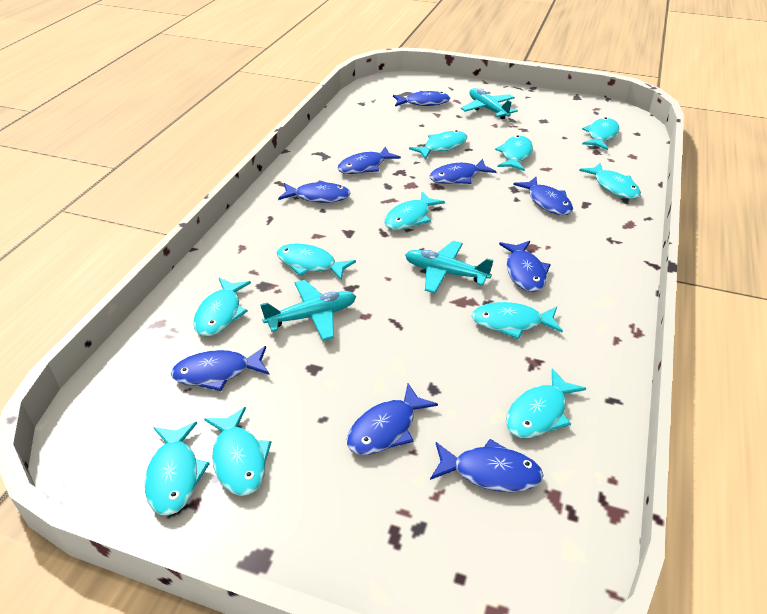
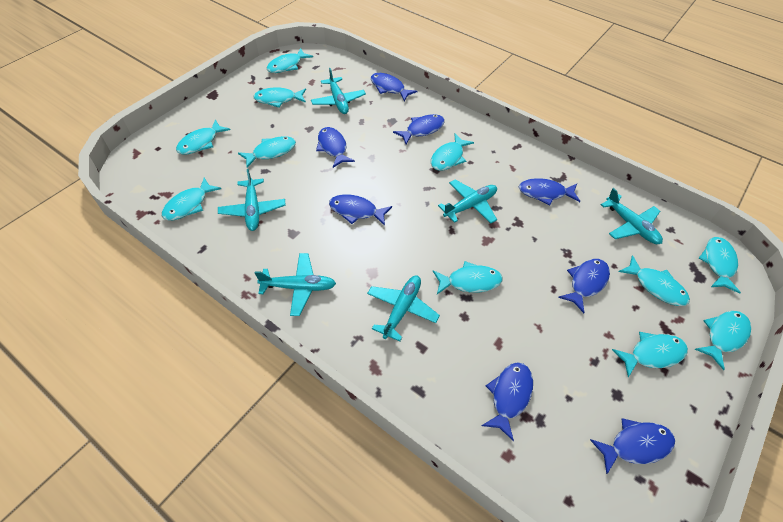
blue fish: [171,346,270,391] [278,180,351,203] [337,147,401,174] [347,383,438,455] [393,91,450,106] [430,159,497,184] [430,439,544,492] [499,241,551,292] [513,177,573,215] = 9 -> [316,127,355,168] [329,194,392,226] [371,73,417,101] [393,114,445,144] [482,362,533,441] [519,178,580,205] [558,259,610,313] [590,418,675,474] = 8
turquoise plane: [260,280,356,341] [405,241,493,293] [461,88,518,119] = 3 -> [218,169,286,231] [255,253,336,316] [311,68,366,114] [367,275,440,341] [438,179,497,224] [601,188,663,244] = 6

